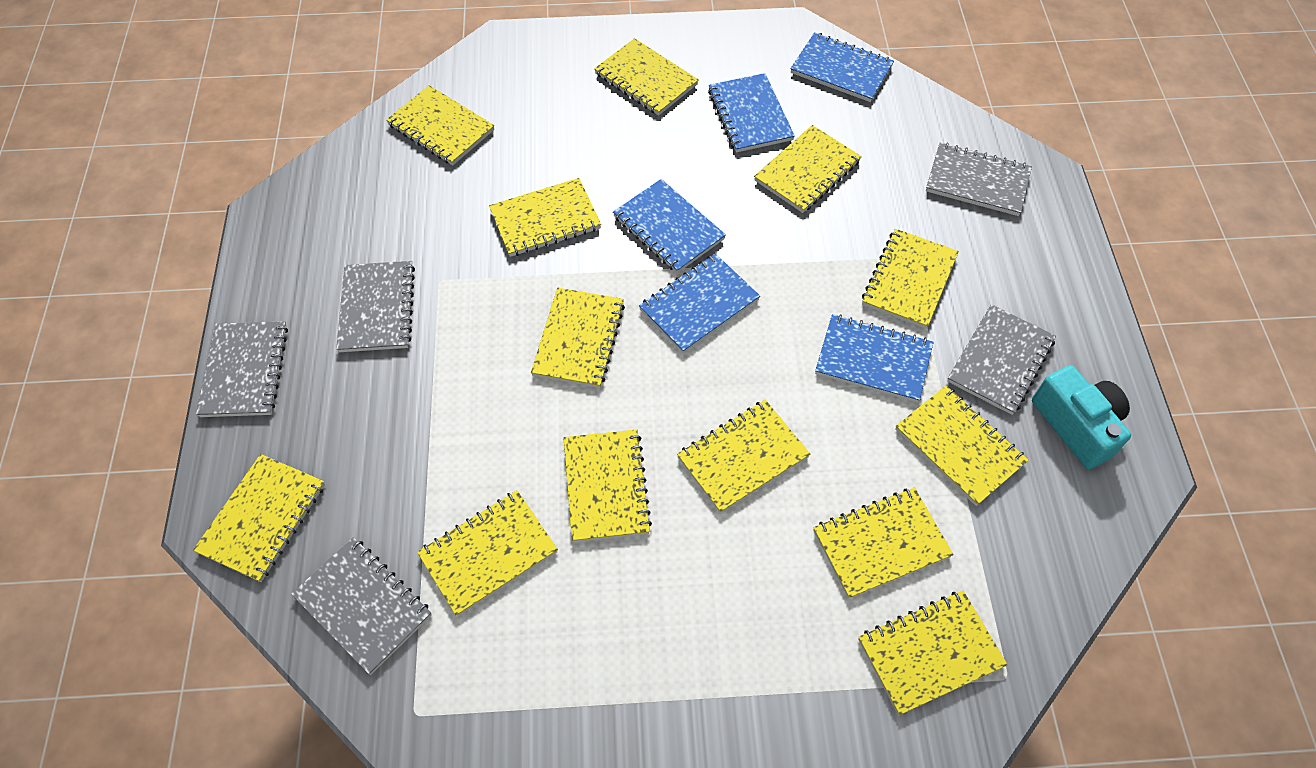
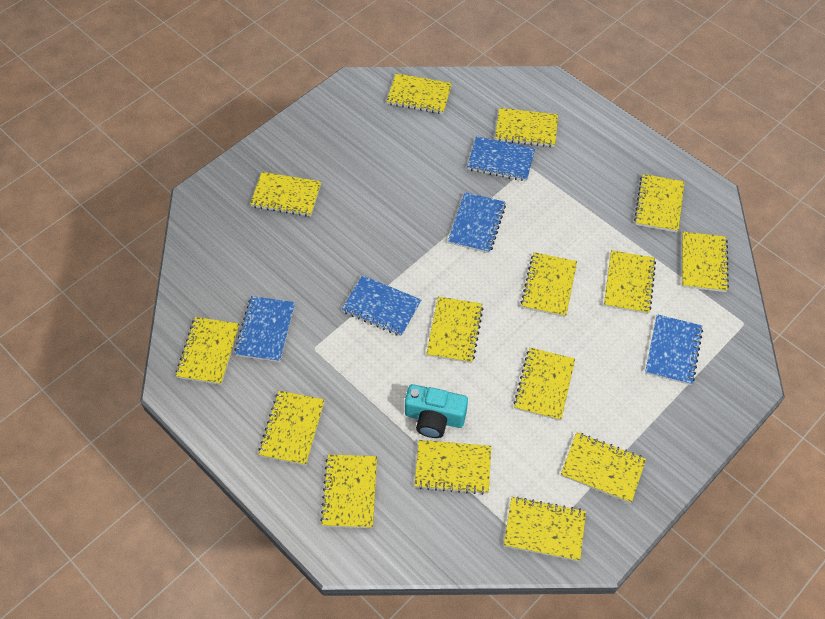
grey notebook: [196,321,288,417] [291,537,432,675] [336,261,415,352] [926,142,1032,216] [947,304,1056,415] = 5 -> none = 0
yellow notebook: [193,454,325,582] [386,85,494,165] [417,490,558,617] [489,178,601,257] [531,288,625,388] [564,429,652,542] [594,38,699,116] [677,400,810,514] [754,125,862,213] [813,487,954,599] [858,591,1008,715] [862,229,959,329] [895,386,1029,506] = 13 -> [176,317,239,385] [250,172,321,217] [258,391,325,466] [320,455,377,528] [386,73,452,114] [414,440,491,495] [426,297,483,363] [495,108,558,147] [504,496,586,561] [513,348,575,421] [521,252,577,317] [561,432,646,503] [604,250,656,314] [634,174,684,232] [682,232,729,292] = 15

